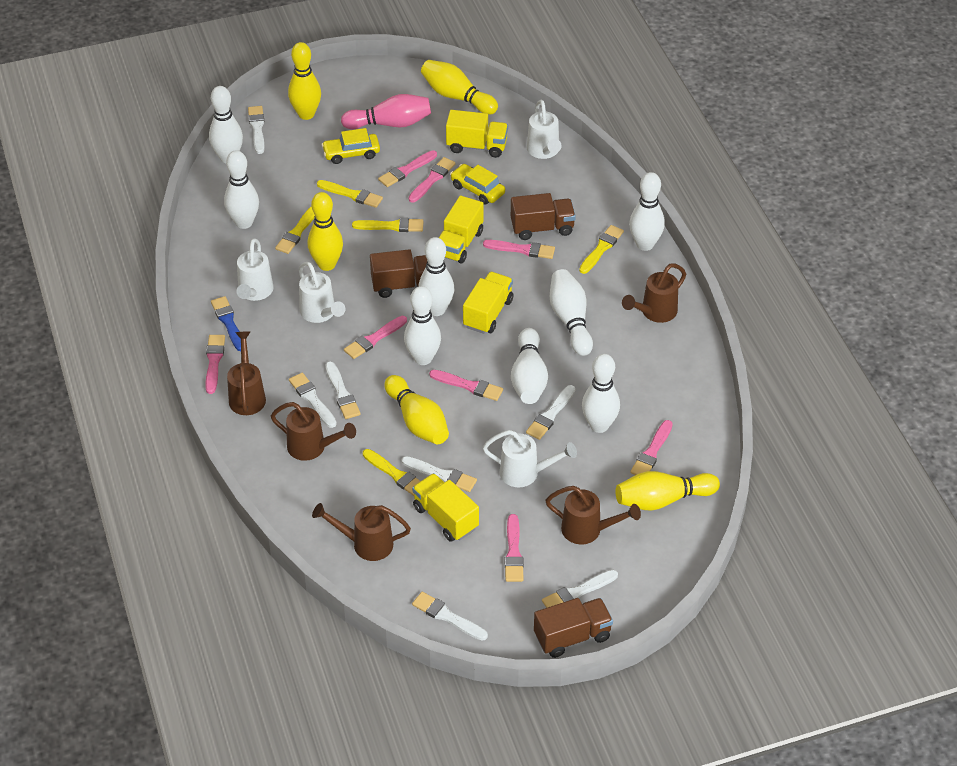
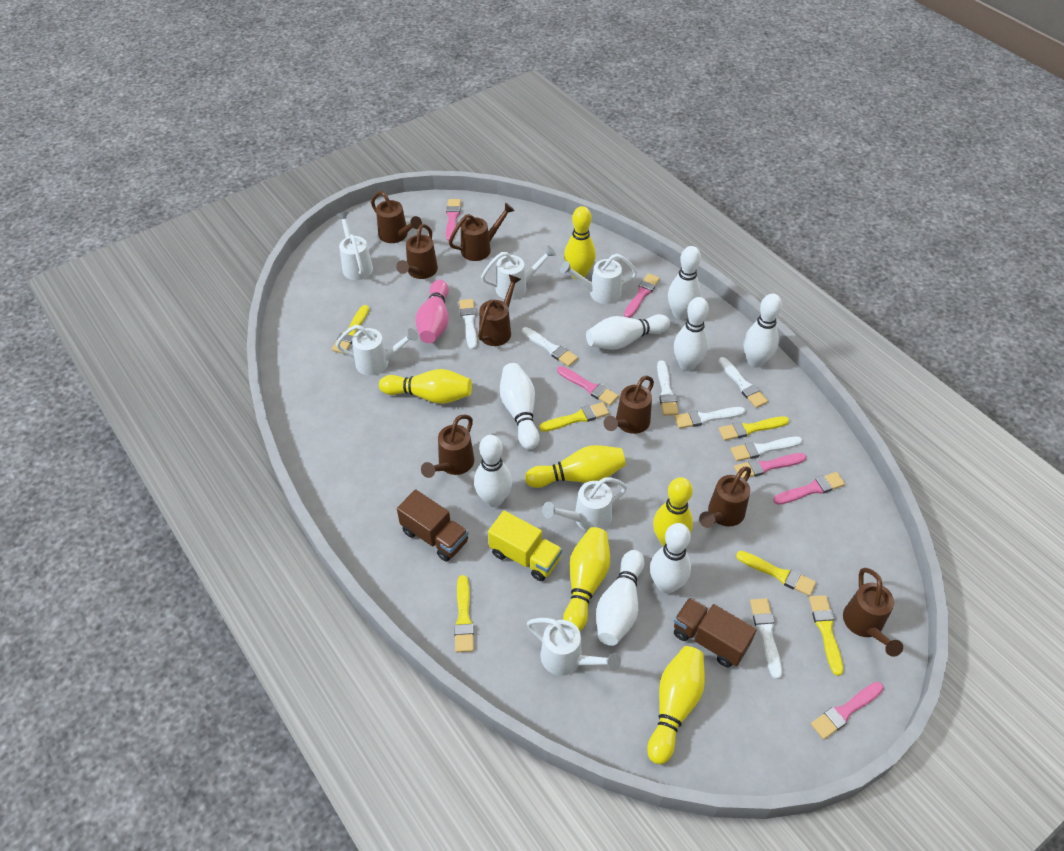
blue brush: [211,296,241,351] = 1 -> none = 0
brown truck: [370,249,427,298] [511,193,576,240] [534,598,613,658] = 3 -> [397,489,469,562] [674,597,757,668] = 2
brown watering can: [227,331,266,415] [271,402,356,461] [312,503,411,561] [545,486,641,544] [622,263,686,323] = 5 -> [371,191,422,243] [396,224,438,279] [421,415,474,478] [449,202,515,261] [478,275,521,346] [604,376,654,434] [699,466,751,528] [843,568,903,657] = 8
pink brush: [205,335,225,394] [344,316,407,359] [378,150,437,187] [409,157,456,202] [429,370,503,401] [483,240,555,259] [505,514,524,582] [630,420,673,475] = 8 -> [446,199,461,241] [557,366,619,406] [624,273,660,318] [734,453,807,478] [773,472,845,505] [811,682,884,739] = 6
white watering can: [236,238,274,301] [299,262,345,323] [483,430,577,487] [526,100,561,159] = 4 -> [336,212,373,280] [336,325,418,376] [481,245,556,300] [527,618,621,676] [542,477,627,531] [560,254,637,304] = 6
yellow bowling pin: [288,42,321,120] [307,192,343,271] [384,375,449,444] [421,60,498,115] [615,471,720,511] = 5 -> [379,369,472,404] [525,445,626,488] [563,527,610,631] [564,206,596,280] [647,646,705,765] [653,477,693,546] = 6
yellow brush: [275,207,315,254] [317,180,383,208] [352,218,424,232] [363,449,420,496] [579,225,624,274] = 5 -> [332,305,369,354] [454,575,474,652] [539,402,609,432] [719,416,789,441] [736,551,816,596] [809,595,843,676] = 6
yellow car: [322,128,380,164] [450,164,505,205] = 2 -> none = 0
yellow truck: [412,473,479,542] [439,196,484,264] [446,110,508,158] [463,272,513,334] = 4 -> [488,511,562,581] = 1

